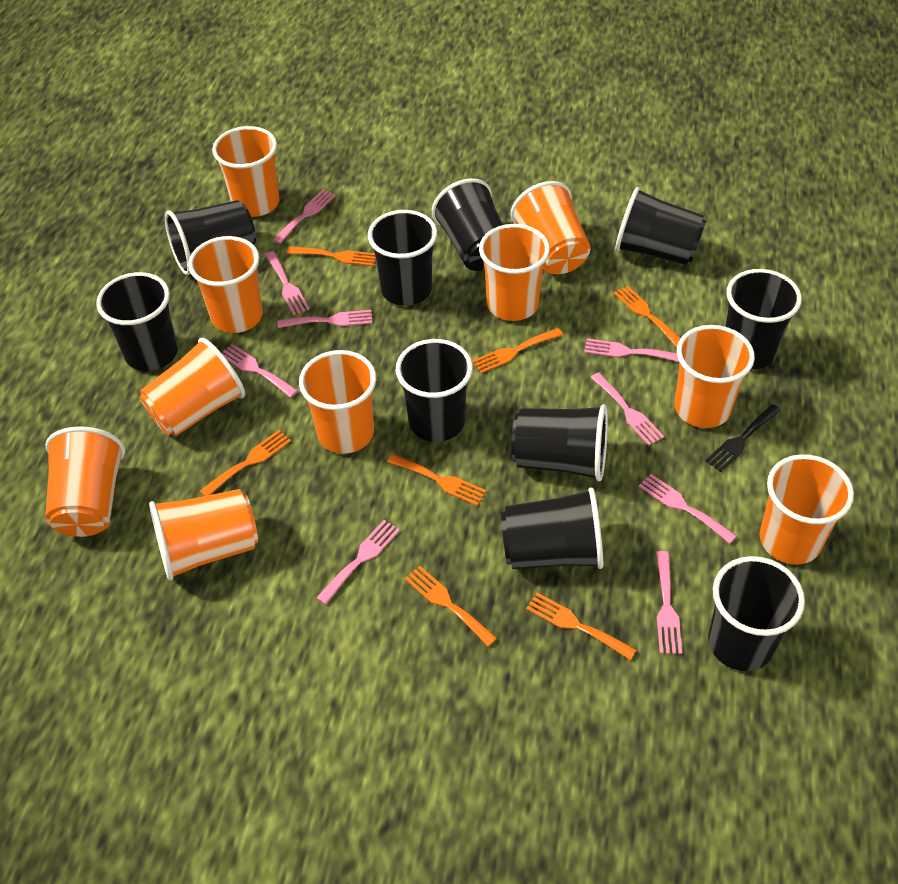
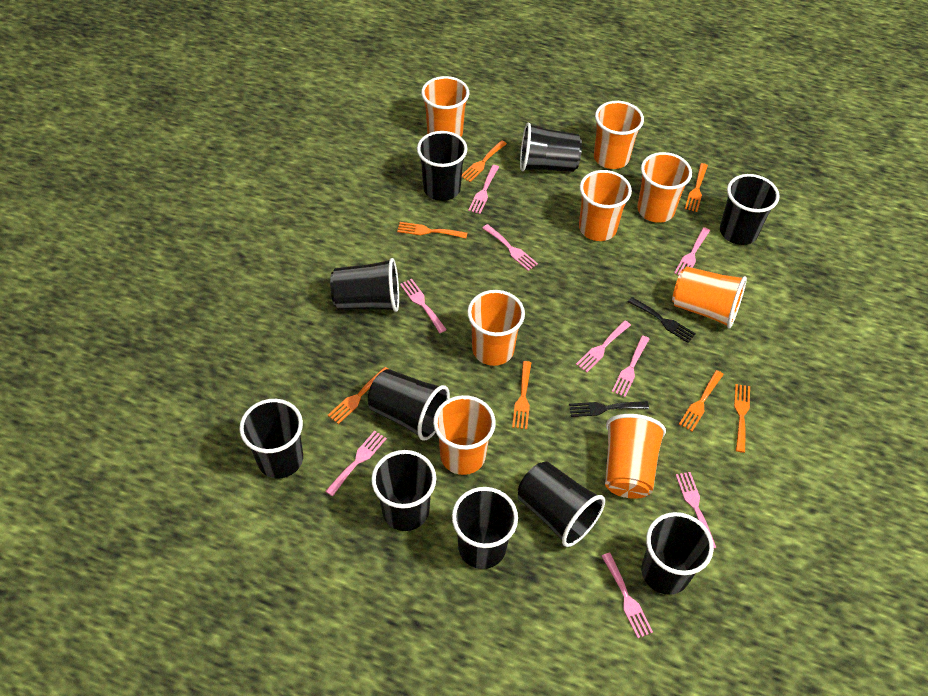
black fork: [705,404,781,472] = 1 -> [569,401,649,417] [628,297,696,343] = 2
orange cup: [45,426,125,537] [139,338,245,437] [149,489,258,580] [188,236,263,333] [212,126,280,217] [299,350,376,454] [479,224,550,321] [511,181,591,274] [675,325,755,428] [760,454,854,565] = 10 -> [421,76,469,137] [433,395,496,475] [467,290,525,366] [579,170,632,241] [594,101,644,169] [605,414,666,499] [637,152,692,223] [672,267,747,328] = 8

